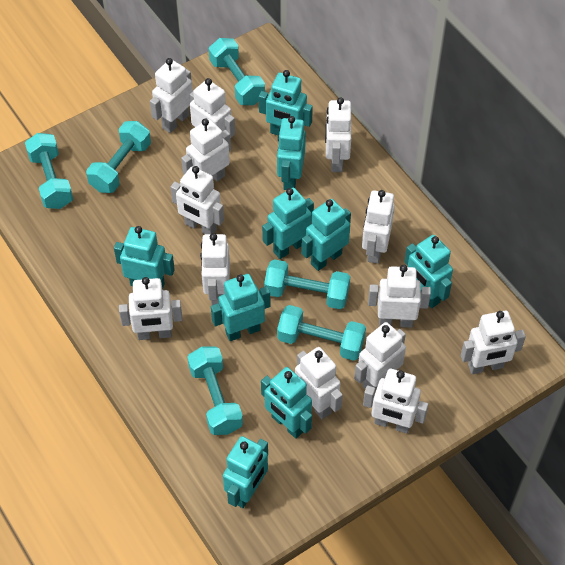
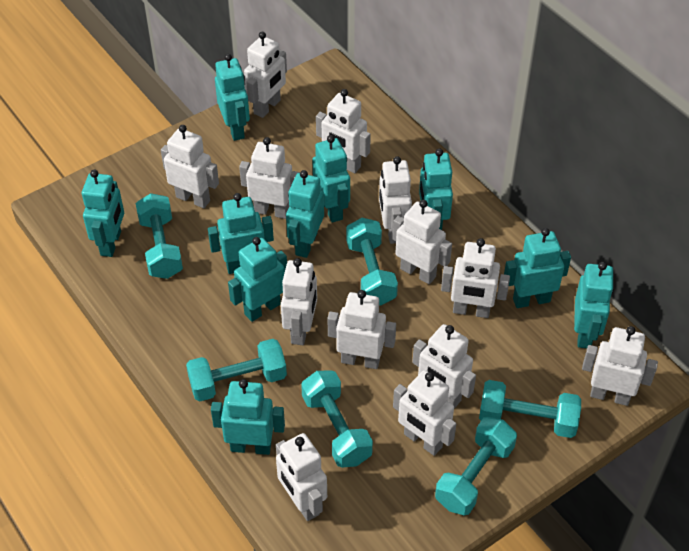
turquoise robot: [114,226,175,290] [211,274,270,341] [223,436,268,508] [259,70,313,135] [261,367,312,439] [262,188,314,259] [277,116,306,190] [301,199,351,271] [404,235,453,308] = 9 -> [82,170,124,257] [208,193,274,274] [211,379,285,455] [215,54,250,141] [228,237,287,322] [286,170,324,258] [312,135,350,223] [419,149,453,230] [504,228,571,308] [574,262,614,348] = 10

